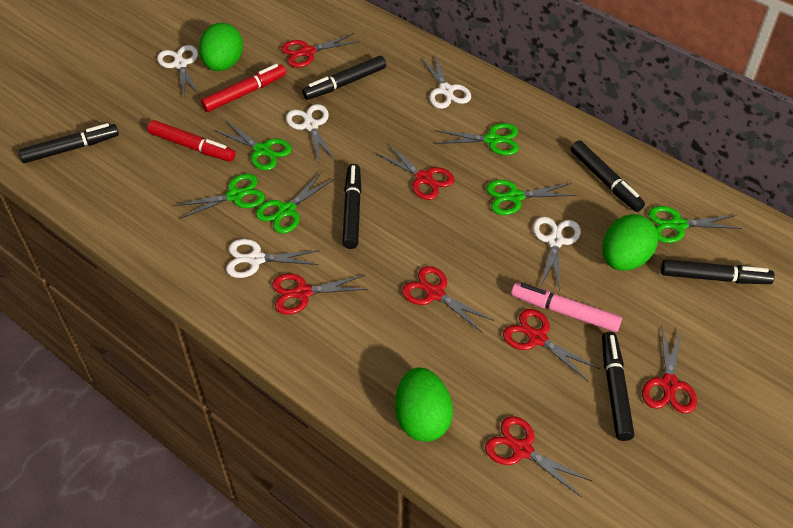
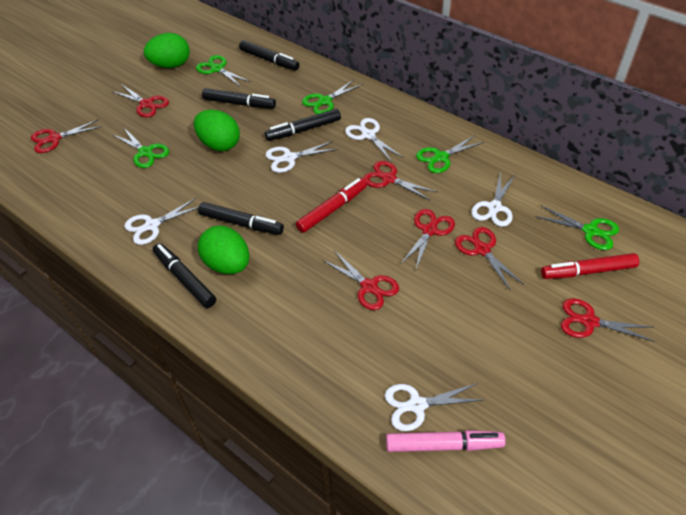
black marker: [18,123,119,163] [302,56,386,100] [342,164,362,249] [571,141,645,212] [602,332,634,441] [661,259,775,284] = 6 -> [153,243,216,308] [198,202,284,235] [202,88,276,109] [239,40,300,71] [265,109,341,141] = 5
green scissors: [174,174,265,219] [214,120,292,170] [256,171,335,234] [435,123,519,155] [486,180,577,215] [648,206,742,243] = 6 -> [112,127,169,168] [196,55,251,87] [302,80,363,114] [416,135,484,173] [535,206,619,250] = 5

